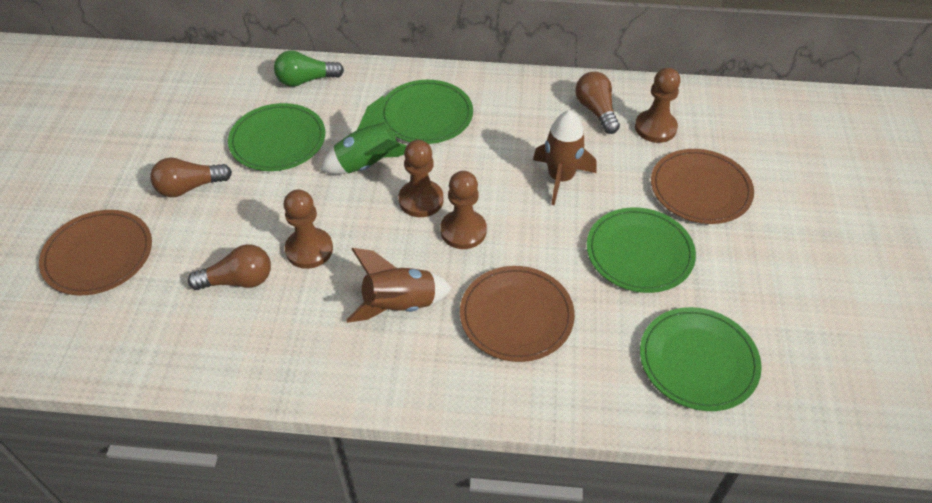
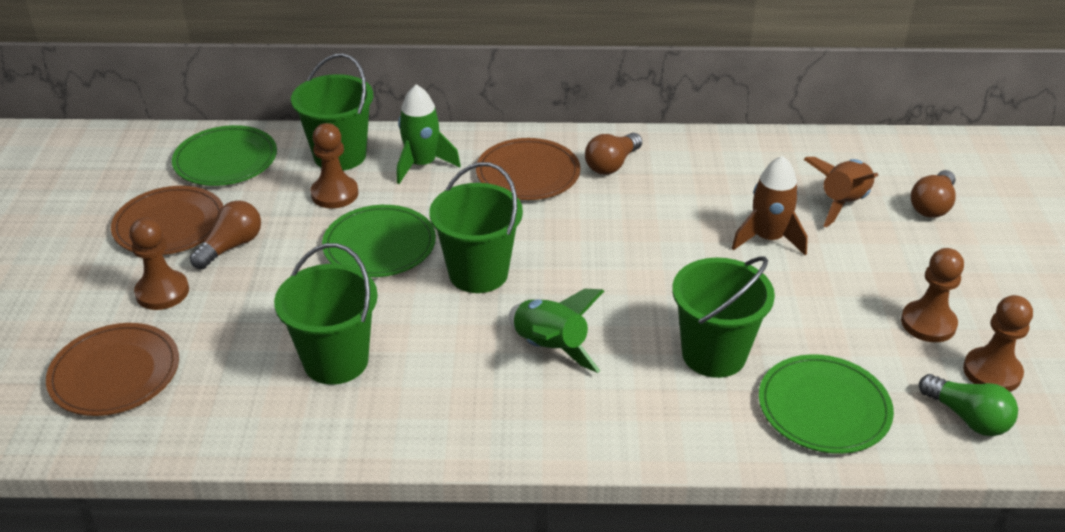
green bucket: none = 0 -> [274,243,378,385] [291,53,373,171] [429,162,523,293] [672,256,775,378] = 4
green plate: [228,103,325,171] [383,80,473,144] [587,207,696,293] [640,307,762,411] = 4 -> [172,125,277,186] [322,205,436,277] [759,354,894,454] = 3
green rocket: [320,96,407,174] = 1 -> [397,84,461,184] [509,289,604,373] = 2

